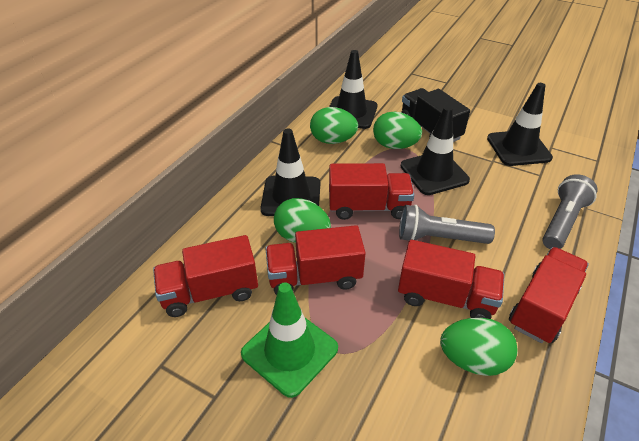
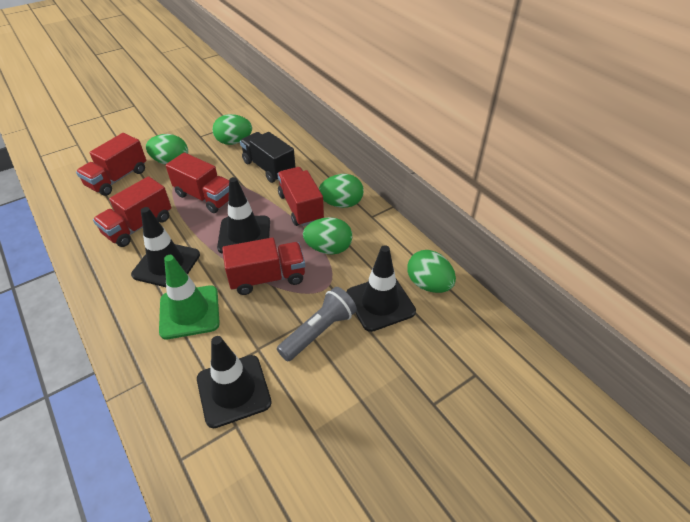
green egg: [274,198,331,243] [310,107,358,144] [373,111,422,149] [440,318,518,376] = 4 -> [146,134,188,165] [212,114,252,145] [303,217,352,255] [319,174,364,208] [407,250,456,293] = 5
grey flashlight: [399,205,495,244] [542,174,598,249] = 2 -> [277,287,357,361] = 1

